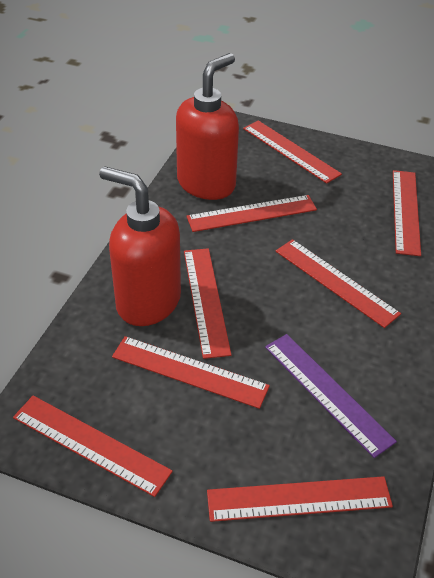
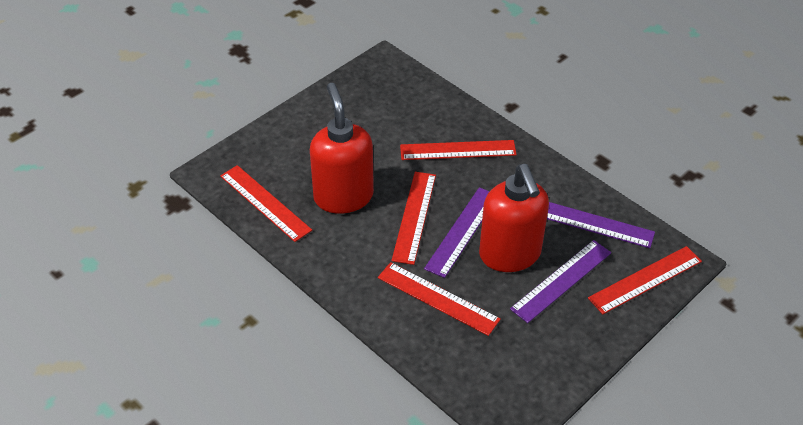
purple ruler: [265,334,397,458] = 1 -> [424,187,490,278] [510,240,611,323] [547,202,655,248] = 3
red ruler: [13,395,173,497] [112,336,270,409] [184,248,231,359] [187,195,317,232] [207,476,393,522] [243,120,342,184] [276,239,401,328] [393,170,421,256] = 8 -> [220,165,312,242] [378,262,501,336] [391,172,436,265] [400,140,517,160] [588,246,702,314] = 5

